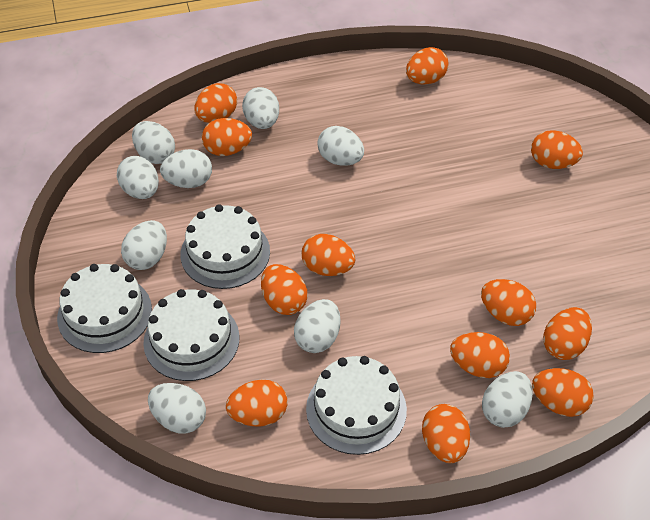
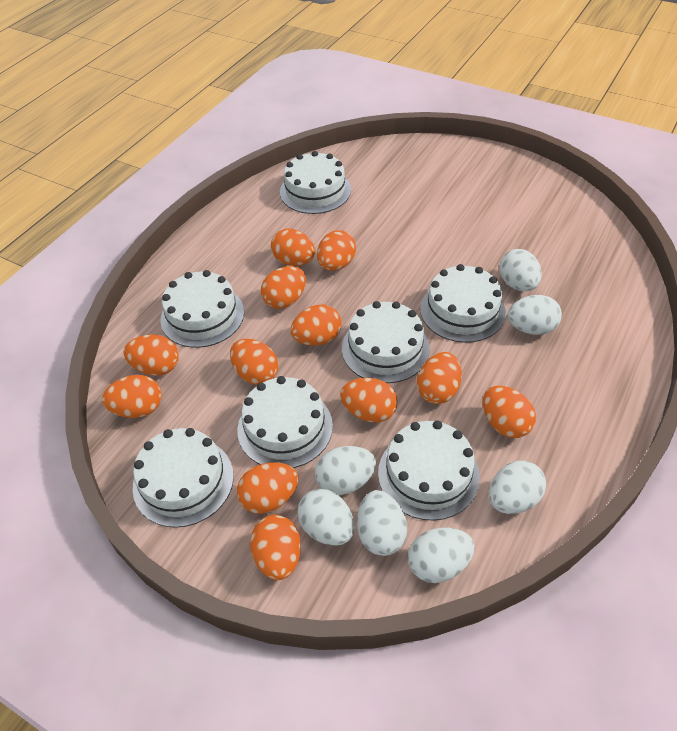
white cake: [57,264,152,353] [143,289,239,381] [181,204,270,289] [306,356,407,455] = 4 -> [133,428,233,528] [160,270,244,348] [237,376,333,468] [280,151,351,214] [342,301,430,383] [378,420,480,521] [420,264,506,343] = 7
white egg: [117,156,159,199] [121,220,167,270] [132,121,175,164] [148,383,206,433] [160,149,212,188] [242,87,279,129] [294,299,341,353] [317,126,364,166] [482,371,533,428] = 9 -> [297,489,354,546] [315,446,376,495] [357,490,407,556] [408,528,475,583] [489,461,546,514] [499,249,542,291] [508,295,562,335] = 7

